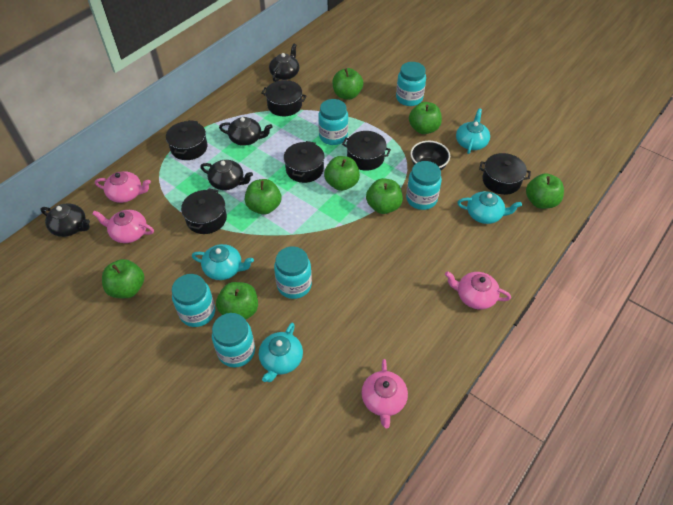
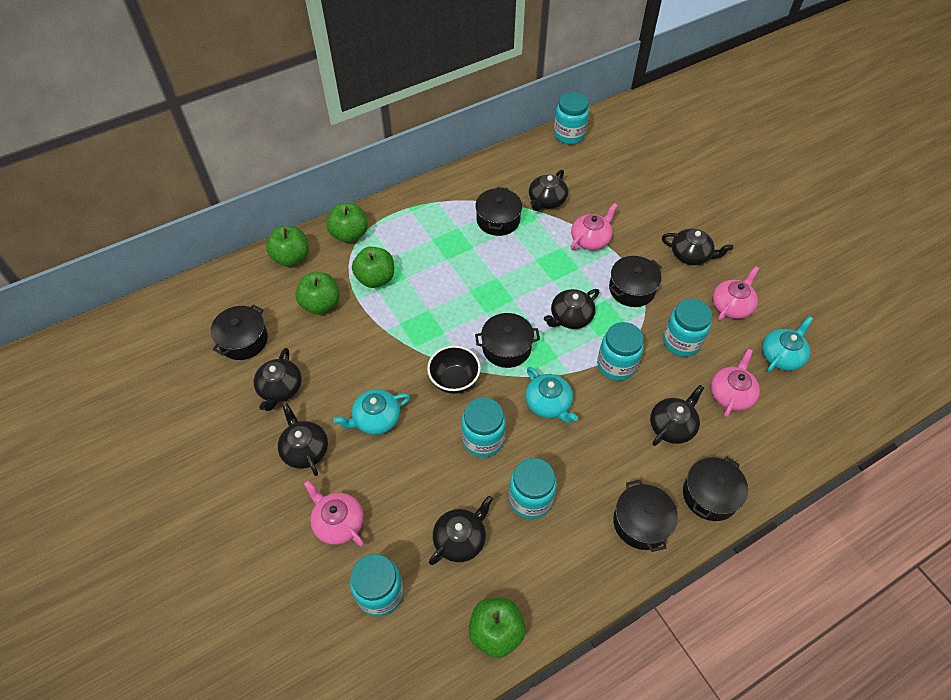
black teapot: [40,203,90,237] [200,160,253,190] [219,117,272,146] [269,44,299,82] = 4 -> [254,348,302,411] [278,403,328,476] [429,496,493,565] [529,170,568,211] [544,289,599,329] [650,385,704,446] [662,229,733,265] = 7
green apple: [102,259,144,298] [216,282,258,320] [245,179,281,215] [324,156,360,191] [332,68,363,100] [366,178,403,214] [409,102,442,134] [526,173,564,209] = 8 -> [266,226,309,267] [295,272,340,314] [327,203,368,243] [352,247,394,288] [469,598,526,658] = 5
turquoise teapot: [192,244,254,280] [259,323,303,382] [456,108,490,154] [457,191,522,224] = 4 -> [333,389,410,435] [525,367,578,423] [762,316,813,372] = 3

